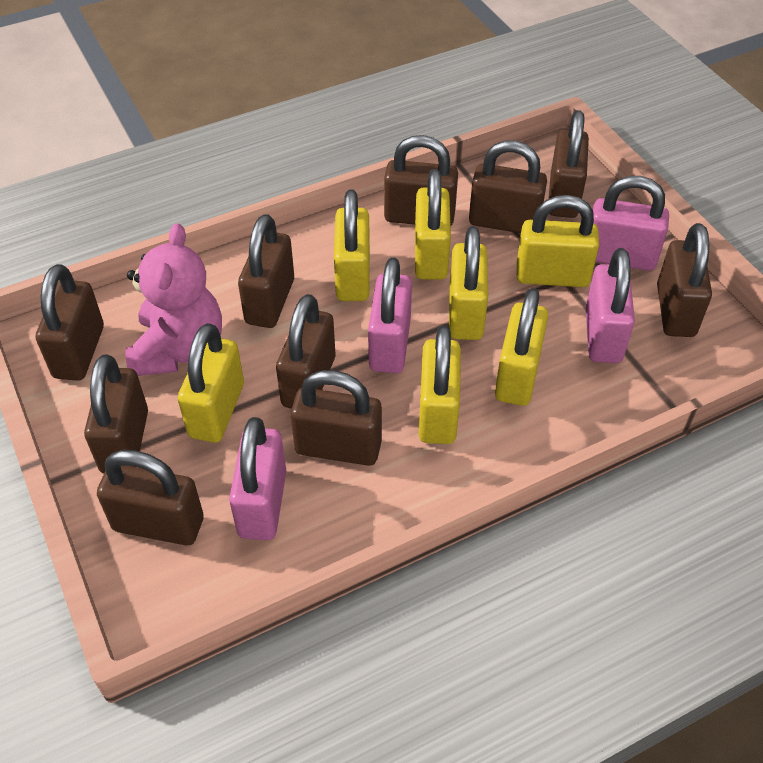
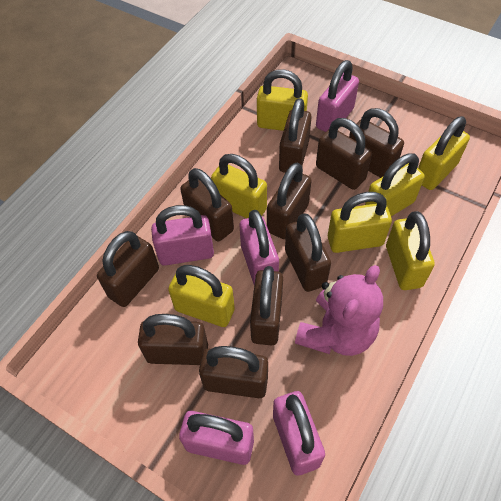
pink padlock: [229,417,286,540] [368,257,412,373] [585,248,635,363] [593,176,669,271] = 4 -> [151,205,214,266] [179,411,254,465] [240,210,279,285] [273,391,325,475] [316,60,359,132] = 5

